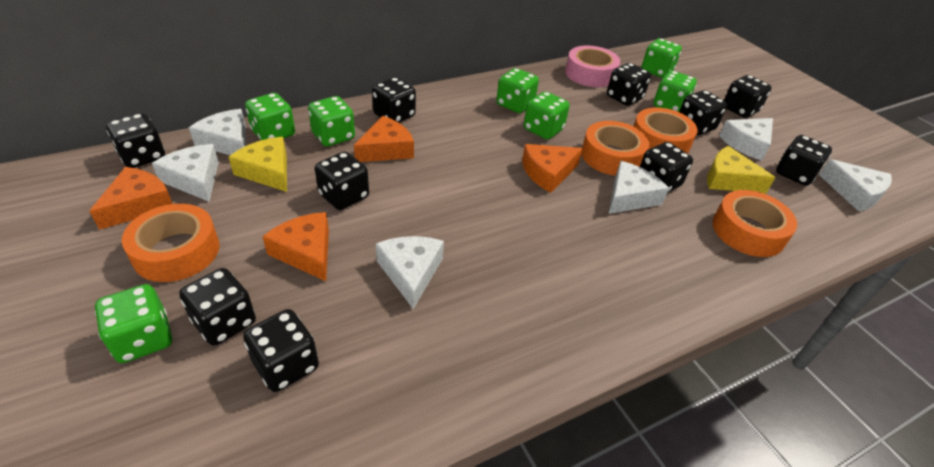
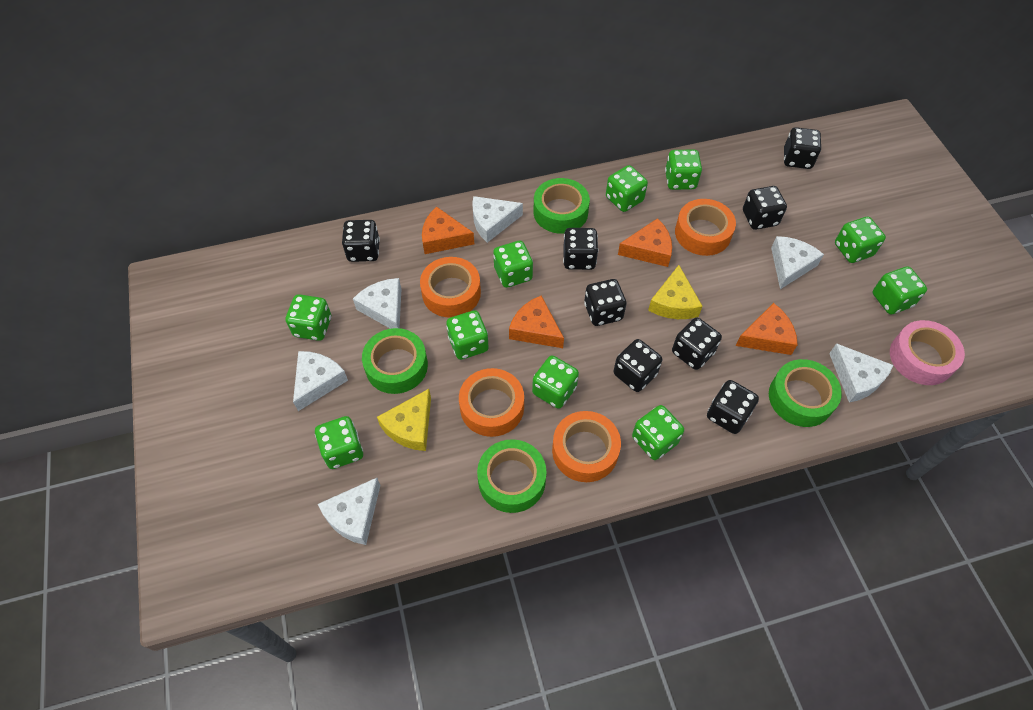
black dice: [106,113,165,168] [179,268,256,346] [243,309,319,392] [315,152,369,210] [372,77,416,123] [607,63,651,106] [640,142,693,193] [679,90,727,135] [724,75,772,118] [776,135,832,186] = 10 -> [342,220,380,262] [563,228,598,270] [584,279,627,326] [613,339,662,392] [672,318,722,370] [707,380,759,434] [743,186,787,230] [784,127,821,169] = 8
green dice: [95,284,172,363] [245,93,295,140] [308,96,355,147] [496,68,539,113] [524,91,570,140] [641,38,682,78] [653,71,697,112] = 7 -> [285,294,331,341] [315,416,363,469] [446,310,489,360] [493,241,533,288] [532,356,579,409] [606,165,648,212] [632,405,684,460] [665,149,702,190] [835,217,886,263] [873,266,927,315] = 10
green tape: none = 0 -> [362,328,428,394] [477,439,547,513] [533,178,590,234] [769,359,842,427] = 4

